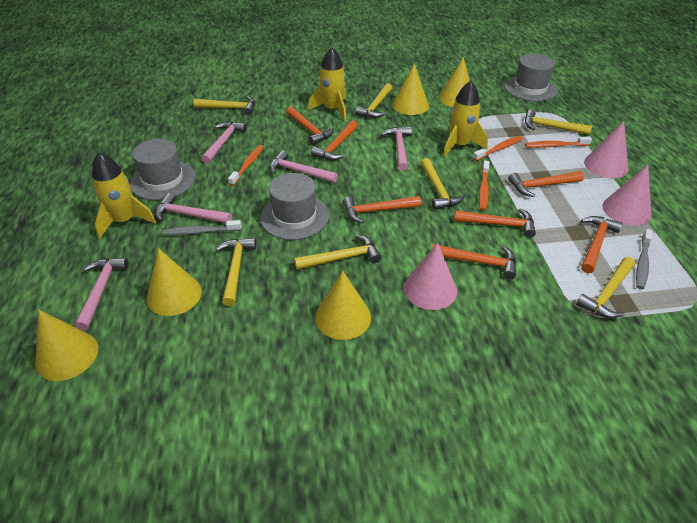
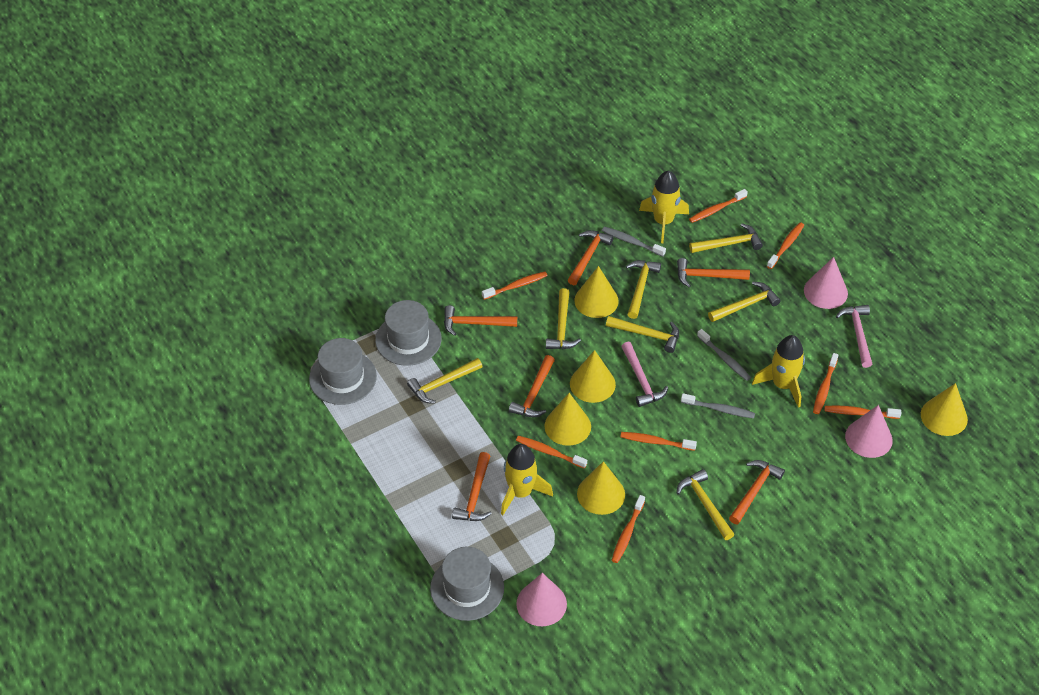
grey toothbrush: [162,220,241,235] [636,229,653,289] = 2 -> [602,227,666,257] [681,393,755,418] [697,329,751,381] = 3
orange hammer: [286,107,334,145] [311,120,358,160] [343,196,421,223] [432,244,516,279] [454,208,536,238] [508,171,584,197] [581,216,623,273] = 7 -> [444,305,517,336] [452,452,492,521] [509,355,555,417] [568,230,613,285] [677,258,750,287] [729,460,785,524] = 6
orange toothbrush: [228,145,264,186] [473,136,523,161] [479,161,489,210] [525,136,592,148] = 4 -> [482,271,548,300] [516,436,587,469] [611,495,645,563] [620,432,697,451] [689,189,748,223] [767,223,804,269] [813,353,838,414] [825,406,901,419] = 8
pink hammer: [75,258,129,330] [155,193,232,223] [201,122,247,164] [270,150,338,183] [381,127,412,171] = 5 -> [621,342,668,407] [836,305,872,368] = 2

